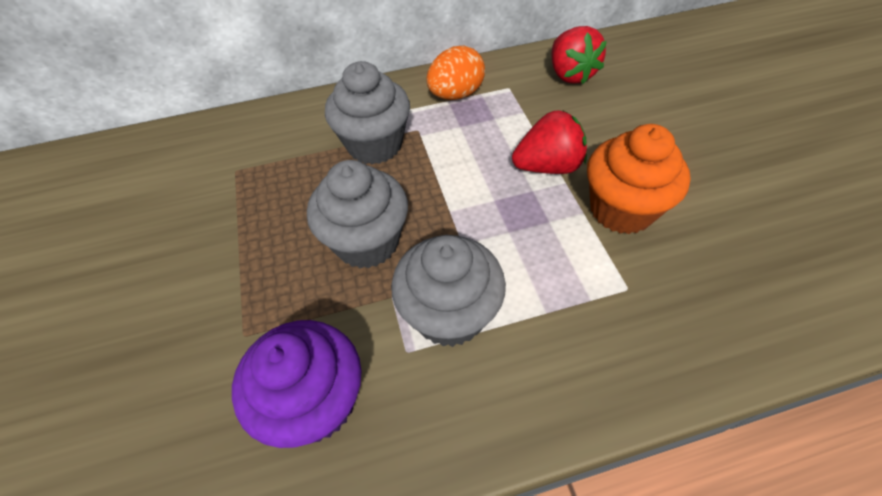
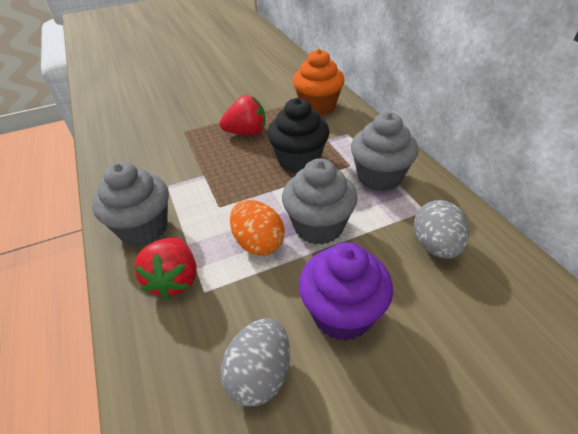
black cupcake: none = 0 -> [267,98,330,173] = 1
grey egg: none = 0 -> [221,318,290,407] [414,200,469,259] = 2

